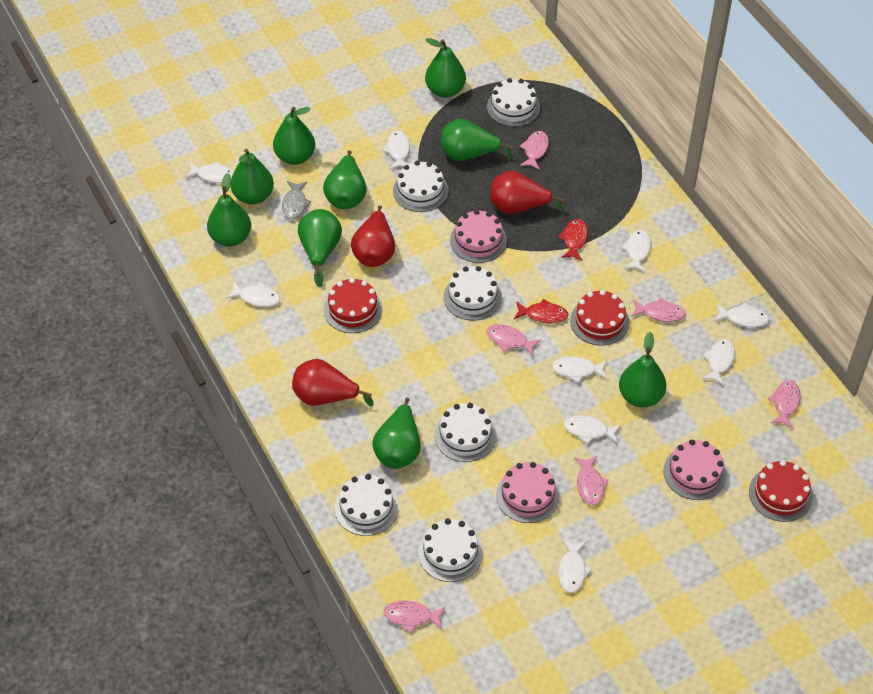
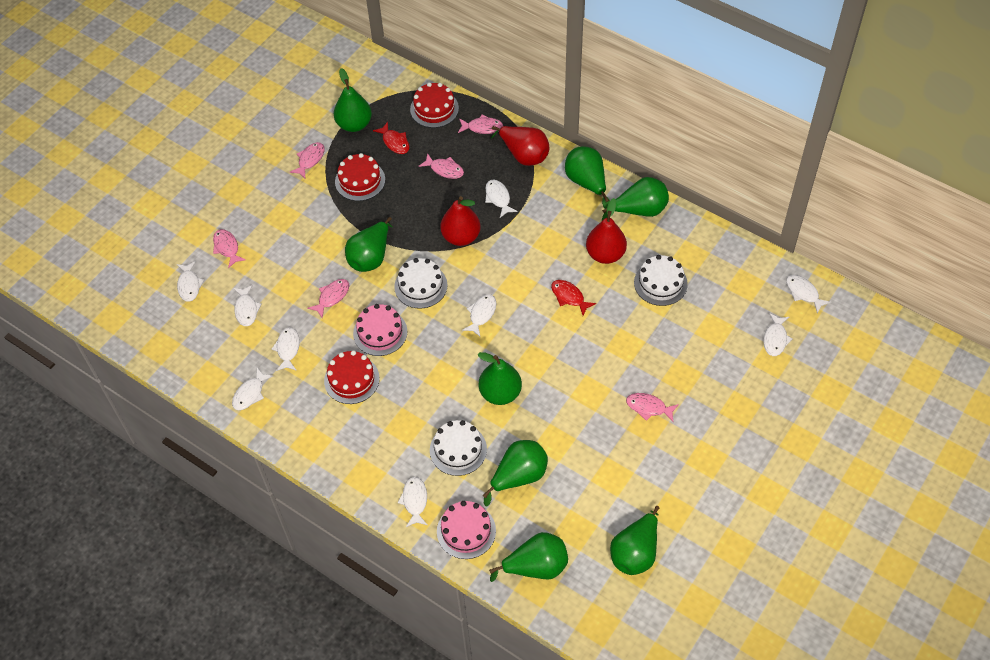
green pear: [207,173,251,247] [231,148,274,205] [273,107,315,165] [298,209,342,287] [323,150,366,209] [372,397,421,469] [425,38,466,98] [441,119,513,161] [619,332,666,407] = 9 -> [334,68,372,132] [345,217,393,272] [478,352,522,405] [483,440,548,506] [489,532,568,582] [565,146,610,209] [602,177,669,220] [610,506,659,575] = 8
grey fish: [282,181,311,220] = 1 -> none = 0
pink cake: [450,210,507,263] [496,462,560,523] [663,439,727,500] = 3 -> [353,304,407,356] [437,501,496,559] = 2
white cake: [335,474,398,536] [393,161,448,212] [418,519,483,582] [434,403,496,462] [444,266,502,321] [487,78,540,127] = 6 -> [394,258,448,309] [430,420,487,476] [634,255,688,306] = 3

